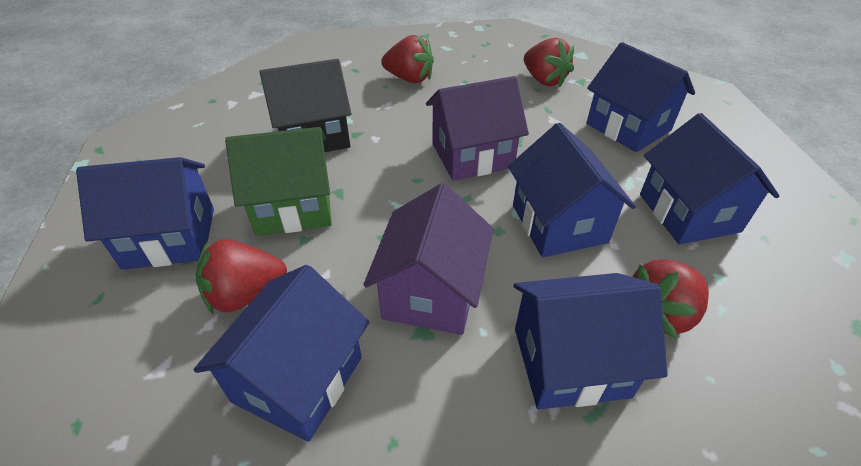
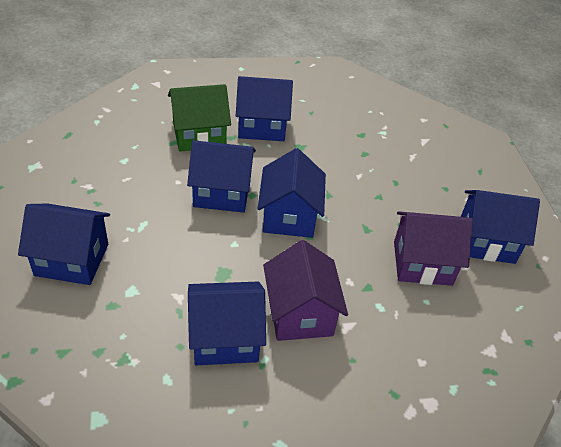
black house: [260,59,352,152] = 1 -> none = 0
red strawberry: [196,239,287,314] [381,35,434,83] [524,38,574,87] [633,259,709,339] = 4 -> none = 0

